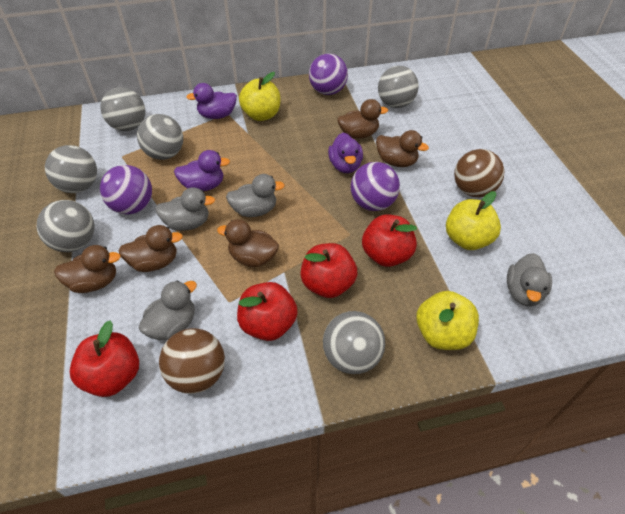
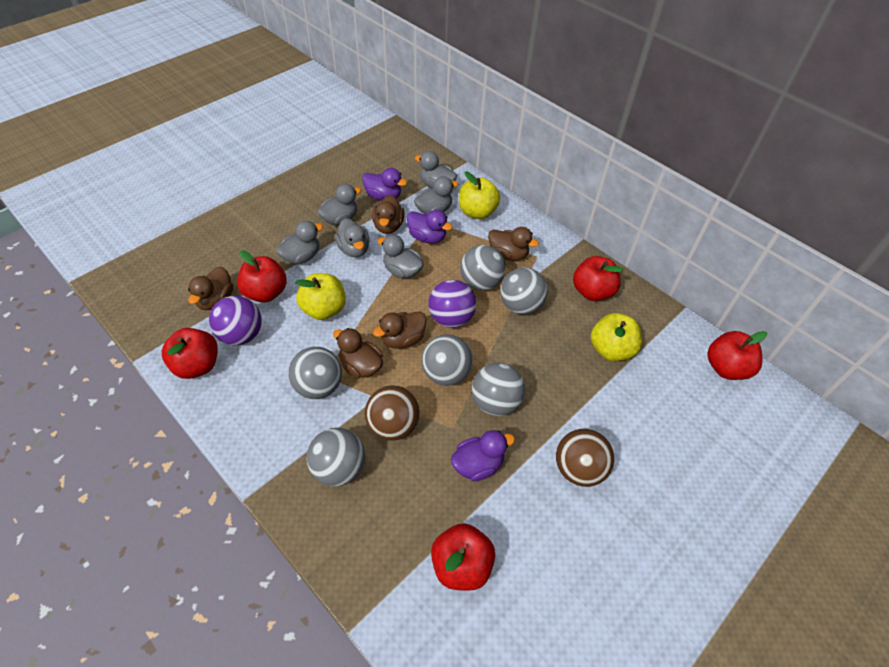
grey duck: [139,280,197,340] [155,187,215,231] [226,174,285,217] [507,253,552,307] = 4 -> [276,221,323,264] [317,184,361,226] [335,218,370,257] [378,235,424,279] [414,176,458,214] [415,151,457,189] = 6
purple ball: [100,165,152,214] [309,54,348,95] [351,162,400,211] = 3 -> [209,296,262,345] [428,280,476,328] = 2
red apple: [70,321,139,397] [237,282,298,341] [301,243,357,298] [362,214,417,267] = 4 -> [162,328,218,379] [237,250,287,303] [431,523,495,591] [573,256,623,301] [707,331,767,380] = 5

